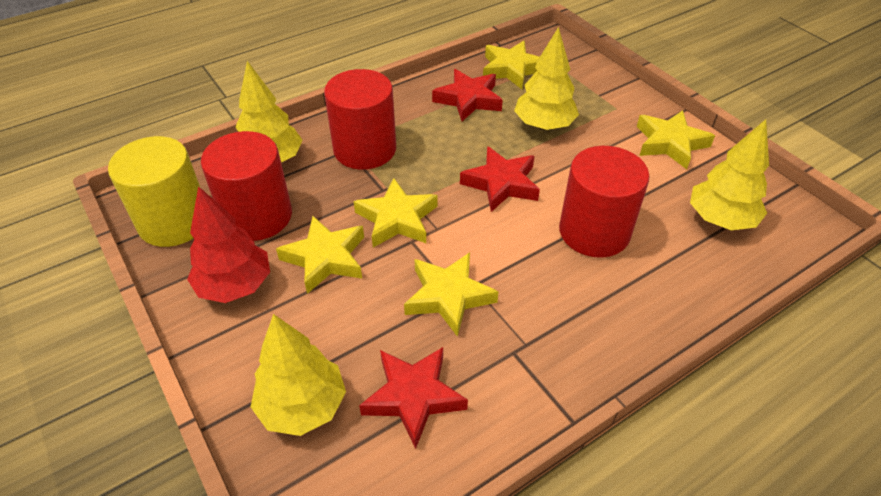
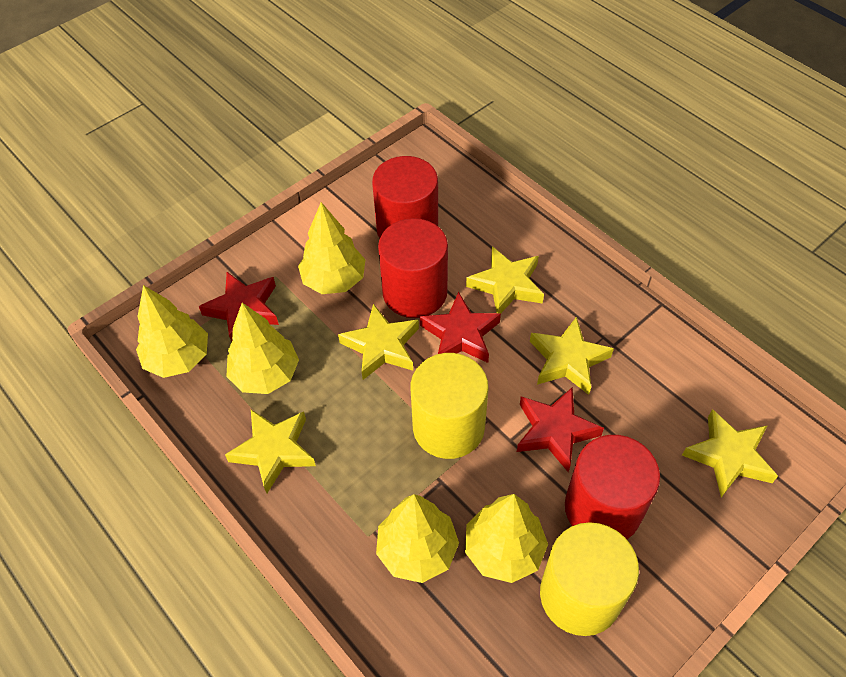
red tree: [187,186,270,303] = 1 -> none = 0
yellow cylinder: [108,136,200,247] = 1 -> [411,353,489,459] [540,522,639,636] = 2
yellow tree: [235,61,303,162] [251,314,346,436] [514,27,579,130] [690,119,769,230] = 4 -> [136,285,208,378] [226,303,299,394] [298,202,366,294] [376,494,459,583] [465,494,548,583] = 5

